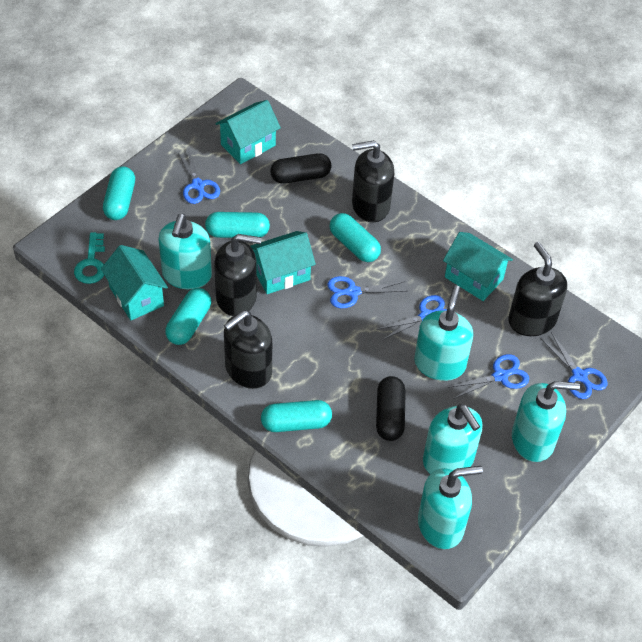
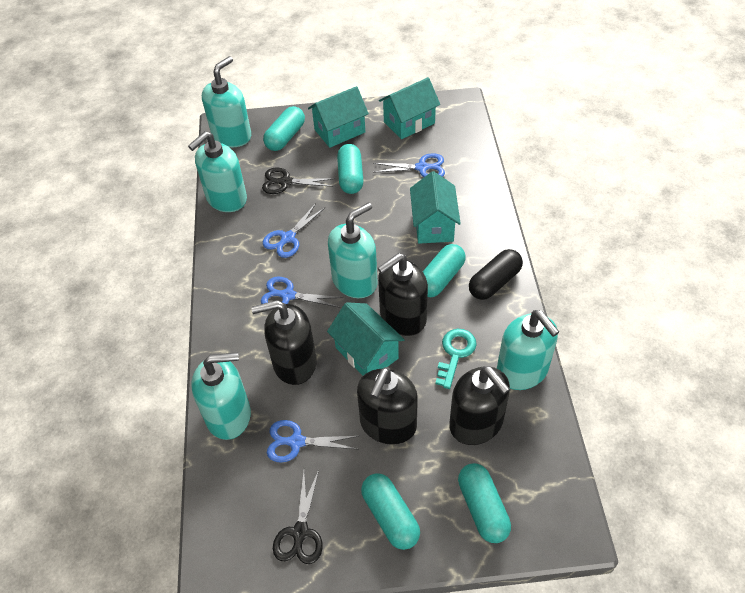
black capsule: [270,153,332,184] [376,376,406,441] = 2 -> [469,249,523,300] = 1
black scissors: none = 0 -> [262,168,335,194] [273,470,323,564] = 2
blue scissors: [177,148,220,204] [327,276,406,308] [376,295,447,340] [447,354,529,399] [540,332,608,399] = 5 -> [261,277,343,308] [263,203,325,258] [267,420,359,463] [373,153,445,177] = 4

